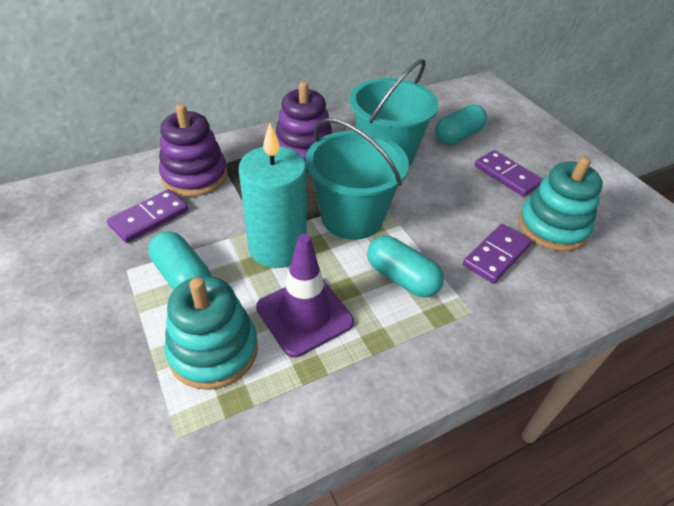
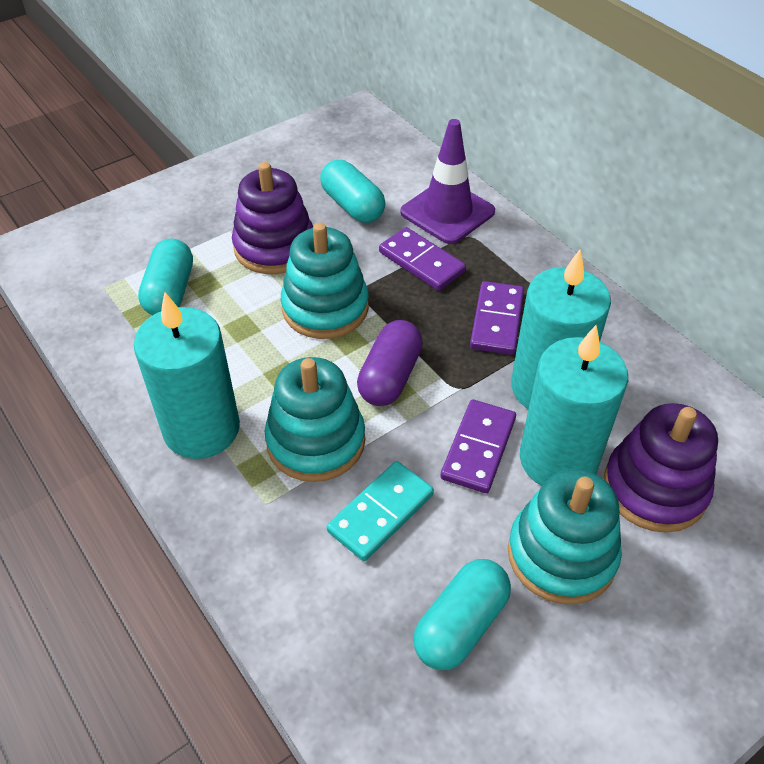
purple capsule: none = 0 -> [357,320,423,406] = 1
turquoise bucket: [306,118,409,240] [350,59,439,166] = 2 -> none = 0
turquoise candle: [239,123,307,268] = 1 -> [134,292,240,459] [511,250,611,409] [520,325,628,486] = 3
turquoise domino: none = 0 -> [327,461,434,561] = 1
turquoise stacking toy: [165,276,258,390] [518,156,603,251] = 2 -> [265,357,365,482] [281,222,369,339] [508,469,622,604] = 3

